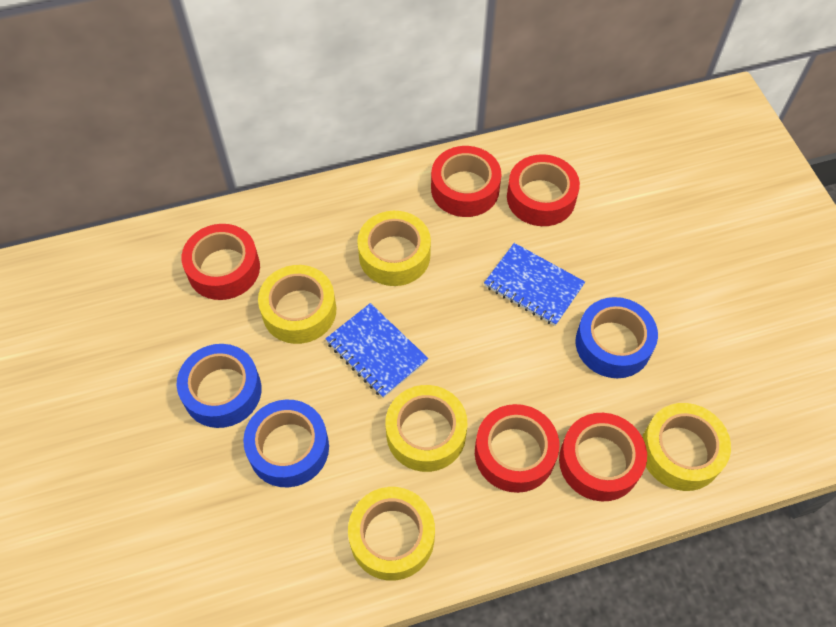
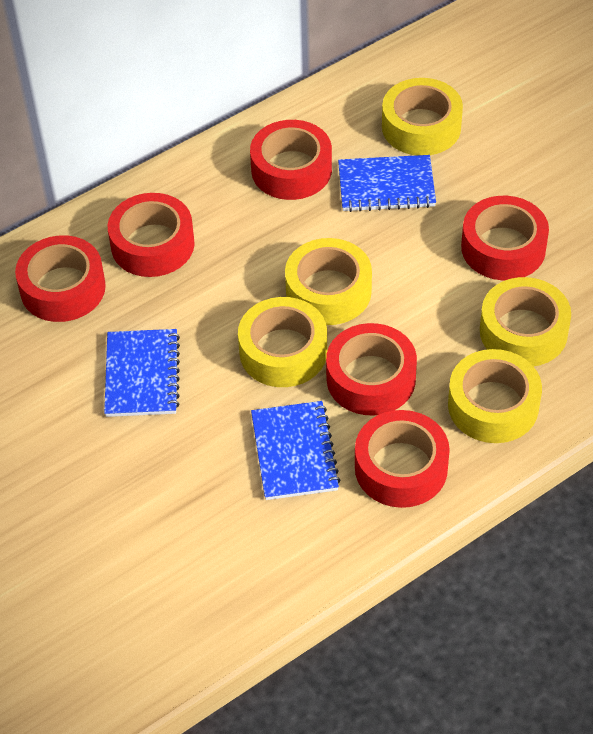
blue notebook: [325,303,428,398] [484,243,585,326] = 2 -> [104,329,180,417] [251,401,340,500] [338,155,436,212] = 3
blue tape: [177,344,262,428] [243,400,329,487] [576,297,658,378] = 3 -> none = 0
red tape: [182,224,260,300] [431,146,501,217] [475,404,559,493] [507,154,580,226] [559,413,647,501] = 5 -> [15,235,106,322] [108,193,195,277] [250,120,332,200] [326,323,417,415] [355,410,450,508] [461,196,549,280] = 6

